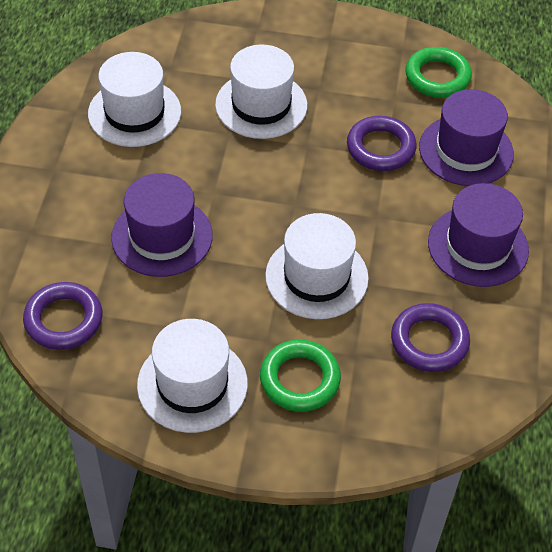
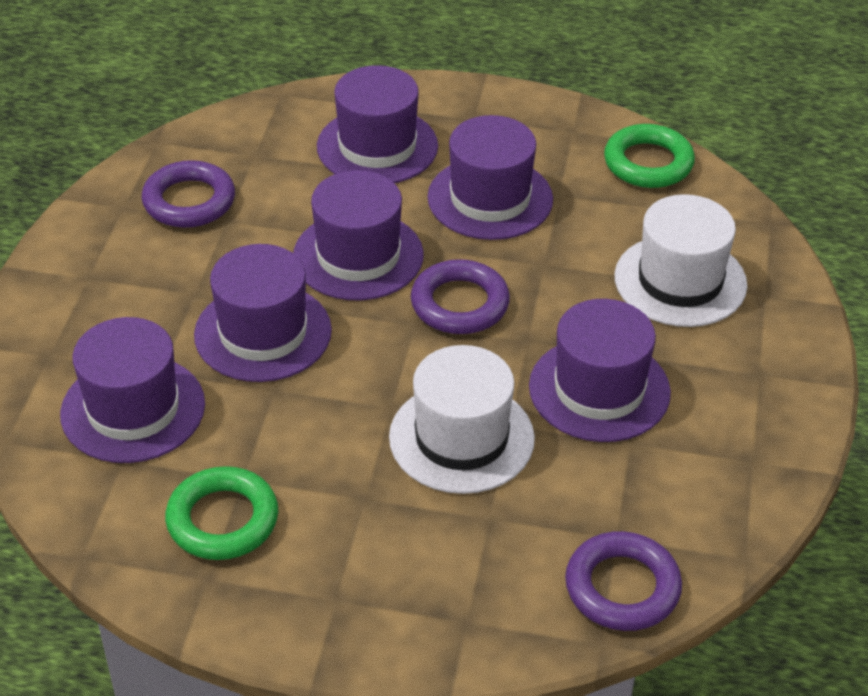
purple hat: [111,173,213,277] [419,89,514,186] [428,183,529,287] = 3 -> [60,317,205,463] [194,244,332,382] [293,170,424,300] [317,65,438,183] [428,115,553,240] [529,299,671,442] = 6
white hat: [88,52,181,147] [137,319,248,433] [215,44,307,139] [265,213,369,319] = 4 -> [389,345,535,494] [615,194,747,327] = 2

